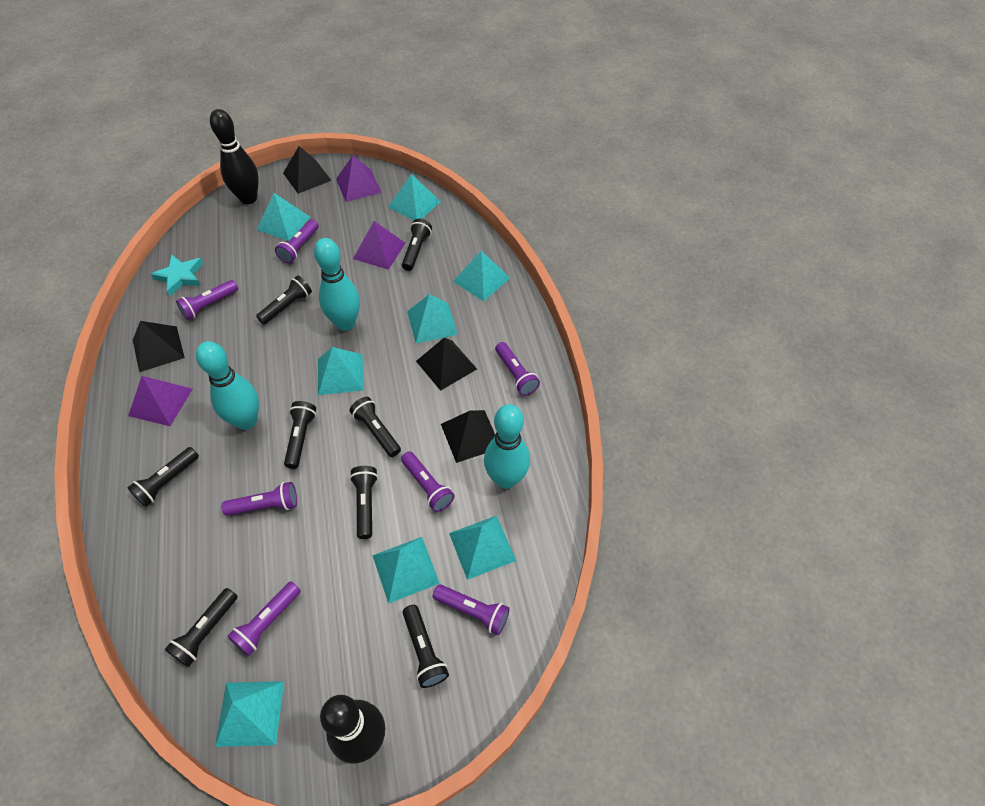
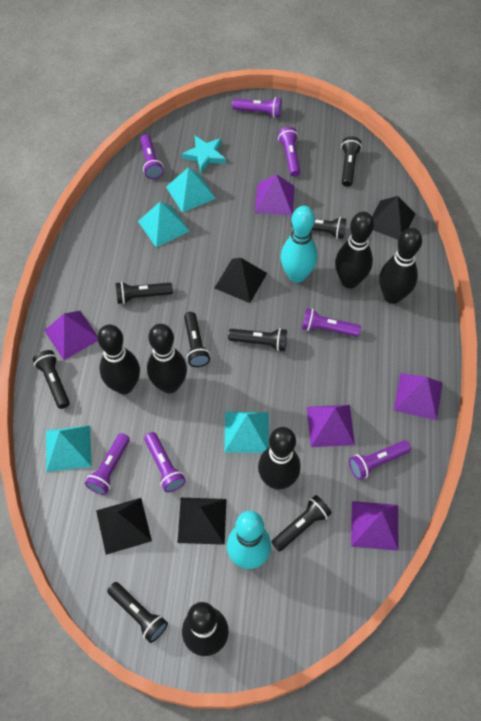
black bowling pin: [210,109,259,204] [320,695,385,763] = 2 -> [98,324,140,394] [147,324,187,394] [182,602,229,656] [258,427,300,489] [335,212,374,288] [379,228,422,304] = 6
purple pyramid: [128,376,192,426] [336,155,382,202] [353,221,405,270] = 3 -> [44,311,98,360] [255,174,295,216] [307,405,355,447] [351,501,399,551] [394,373,443,420] = 5
turquoise bowling pin: [196,341,259,430] [314,238,360,331] [484,404,530,489] = 3 -> [227,511,271,569] [281,206,317,283] = 2
turquoise pyramid: [215,681,284,747] [257,193,310,241] [318,347,364,395] [372,537,440,604] [388,174,441,221] [407,294,458,343] [449,516,516,580] [453,250,510,301] = 8 -> [46,425,92,472] [138,202,189,248] [166,167,216,213] [224,412,269,453] = 4

